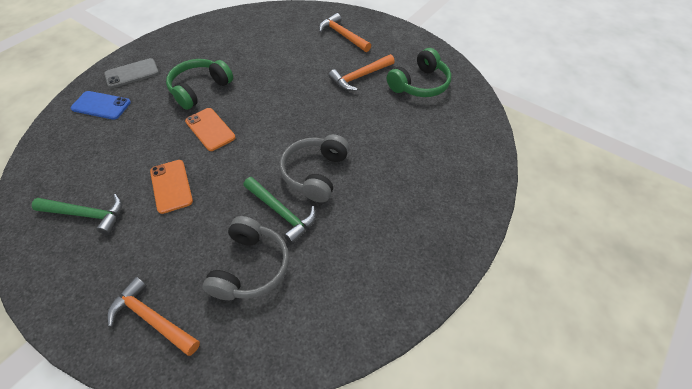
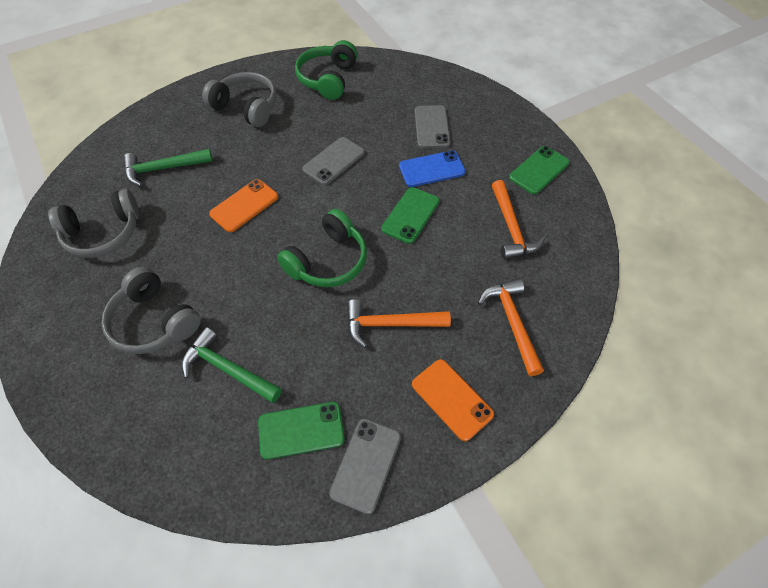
green phone: none = 0 -> [258,402,344,460] [381,187,440,244] [509,146,570,195] = 3
grey headphones: [203,216,289,300] [280,134,350,202] = 2 -> [48,189,139,258] [101,267,201,354] [202,72,277,127] = 3
grey phone: [104,58,159,88] = 1 -> [302,137,365,185] [329,419,401,514] [415,105,451,148] = 3

